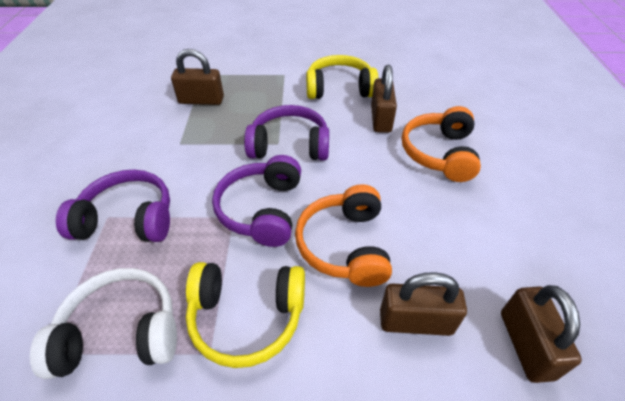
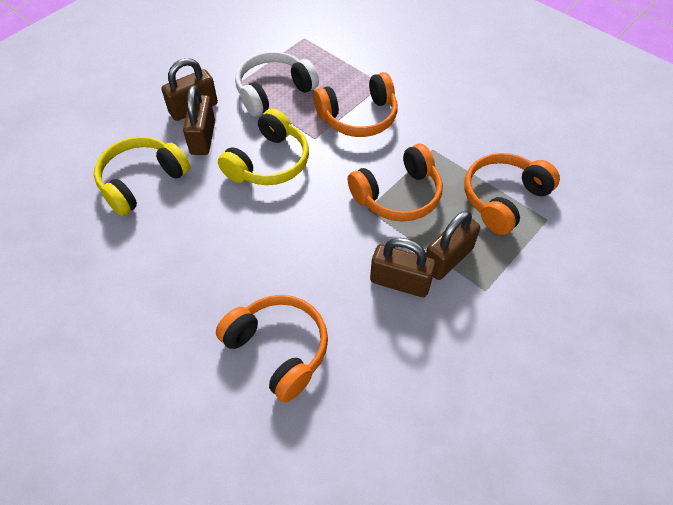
orange headphones: [295,184,392,287] [402,106,481,182] = 2 -> [216,295,328,402] [314,72,398,137] [348,144,443,222] [464,153,560,235] = 4
purple headphones: [56,170,170,242] [212,155,301,247] [244,105,329,161] = 3 -> none = 0

